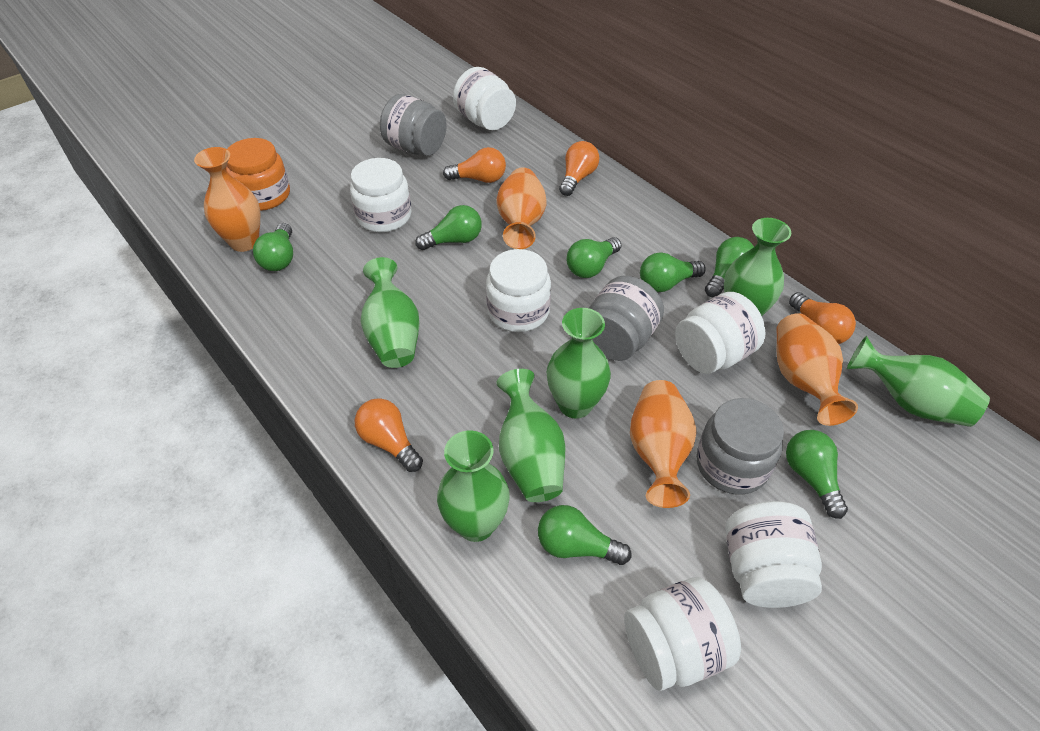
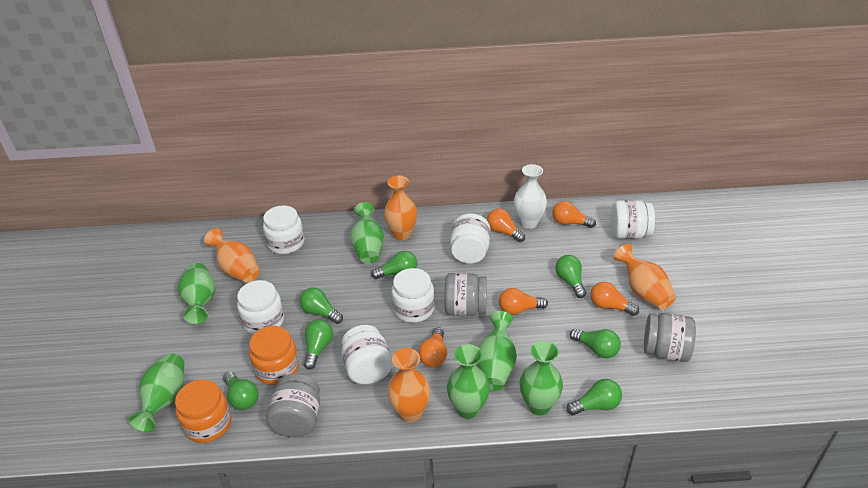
orange jar: [226,138,290,211] = 1 -> [175,379,231,443] [249,326,299,385] = 2
orange light bulb: [355,398,423,472] [443,147,506,183] [559,141,599,196] [789,292,856,344] = 4 -> [418,327,447,367] [487,208,525,242] [499,288,548,315] [552,201,596,228] [590,282,639,316] = 5
white vase: none = 0 -> [514,164,547,229] = 1

